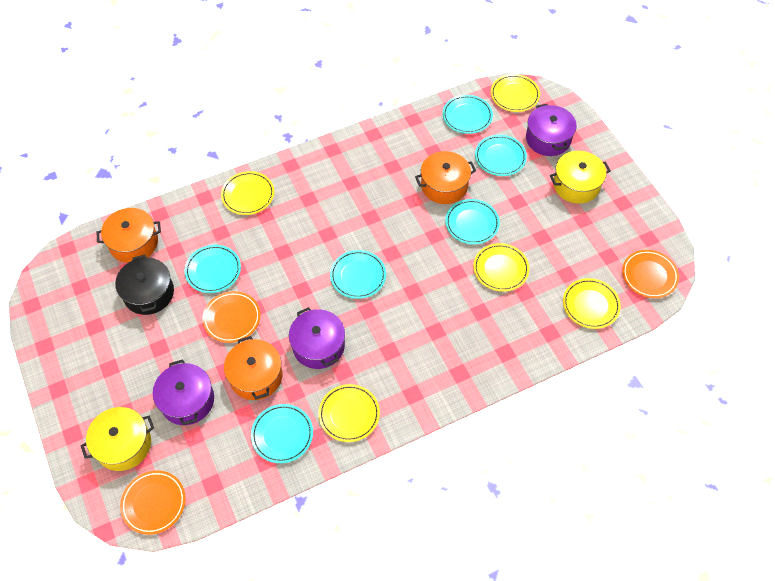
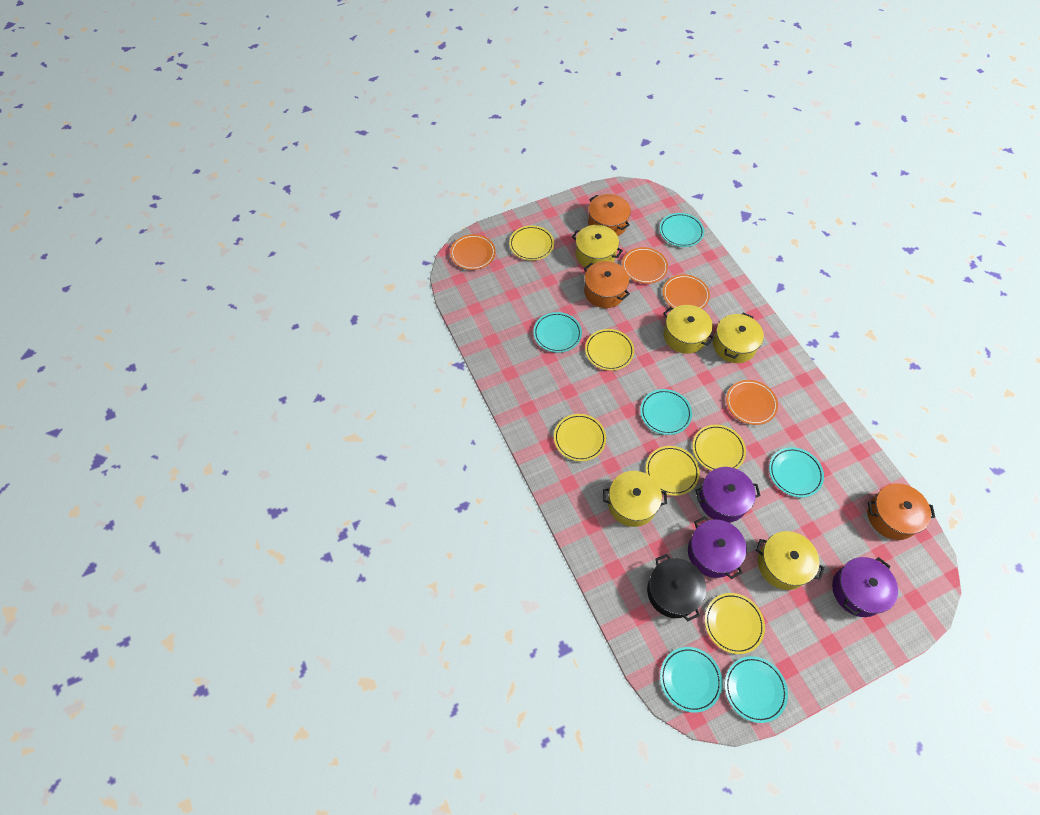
orange plate: [120,470,186,535] [202,291,261,343] [622,250,679,298] = 3 -> [450,234,496,270] [622,247,668,284] [663,274,710,309] [726,380,778,425] = 4
yellow plate: [221,171,274,215] [318,384,380,442] [473,243,529,292] [491,74,540,112] [563,278,621,329] = 5 -> [509,226,554,261] [554,414,606,461] [585,329,634,371] [646,446,700,496] [692,425,746,471] [705,593,765,654] = 6
yellow pot: [81,407,154,471] [550,151,611,204] = 2 -> [572,225,623,268] [603,471,667,527] [663,305,714,354] [713,313,764,363] [756,531,824,590] = 5

